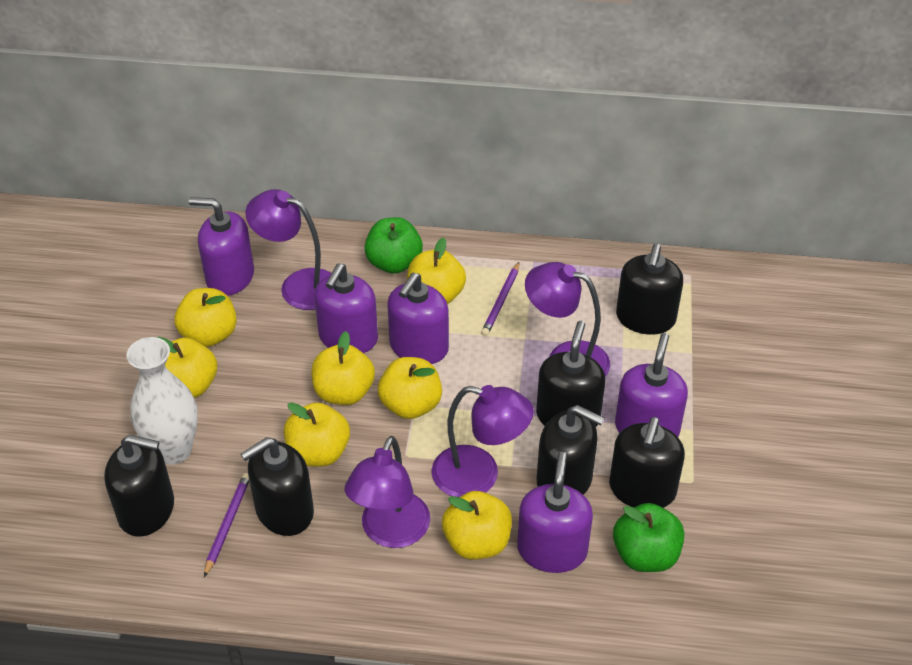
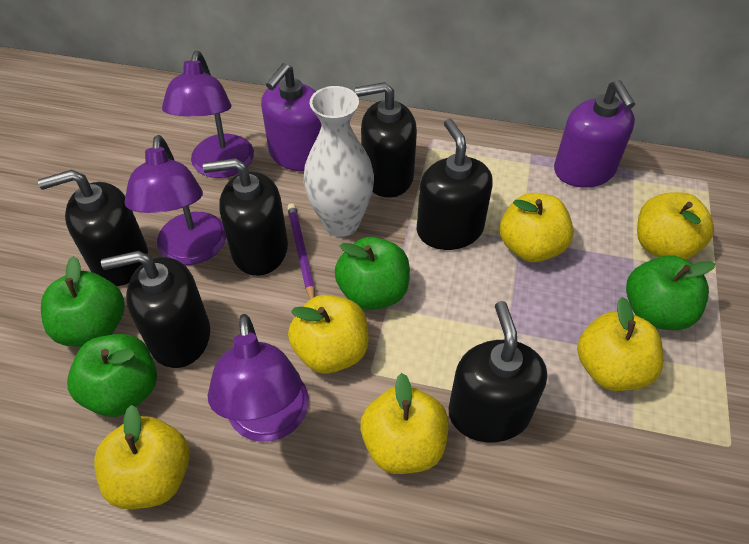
green apple: [364,217,423,274] [613,503,684,572] = 2 -> [41,256,124,347] [67,334,157,417] [335,237,410,310] [626,256,715,330] = 4
purple lamp: [246,189,332,310] [345,436,430,548] [432,385,534,497] [525,262,610,377] = 4 -> [125,135,226,265] [162,51,254,178] [207,314,309,442] = 3
purple pencil: [204,473,249,577] [481,262,519,336] = 2 -> [287,203,315,299] = 1
purple soap dispenser: [189,197,254,296] [314,263,378,353] [387,273,449,364] [517,452,593,573] [615,333,688,437] = 5 -> [261,63,322,171] [554,80,635,188] = 2
yellow apple: [157,337,217,398] [175,288,237,347] [284,402,350,467] [311,331,375,405] [378,357,442,419] [407,237,466,304] [442,491,512,559] = 7 -> [94,405,190,509] [288,295,369,374] [360,373,449,474] [500,193,574,262] [577,297,663,391] [637,192,714,260] = 6

